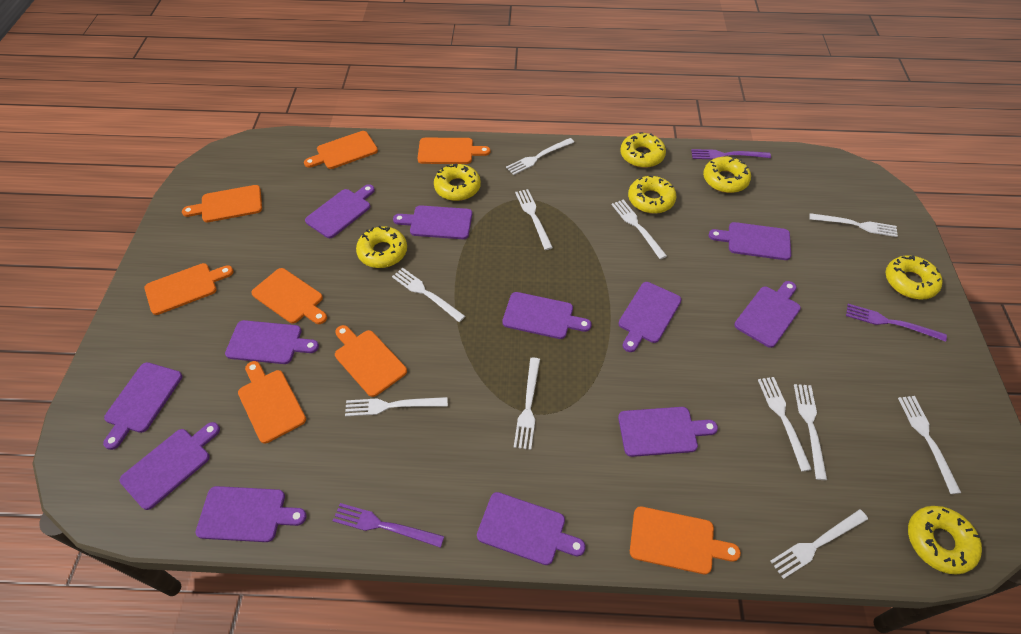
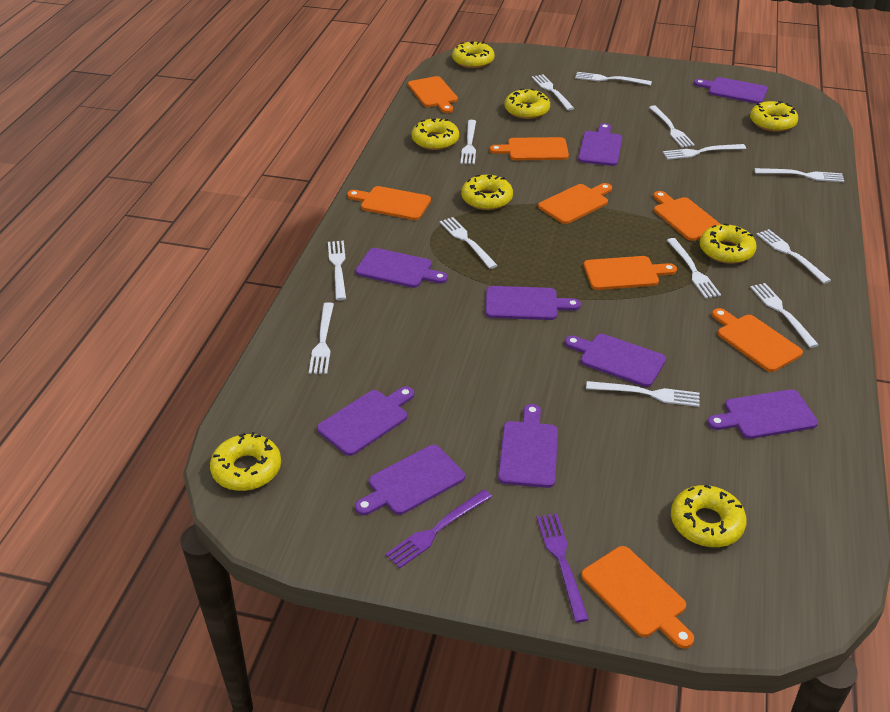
purple cutting board: [103,362,182,450] [120,422,220,510] [196,486,307,542] [225,320,319,364] [305,184,375,238] [393,205,472,239] [477,492,586,565] [502,292,592,339] [618,282,682,352] [618,407,718,457] [709,222,791,260] [734,281,801,348] = 12 -> [317,386,414,456] [355,248,448,288] [355,445,465,515] [485,286,581,320] [498,404,558,488] [565,334,666,387] [578,123,622,166] [694,77,768,104] [707,389,818,439] = 9
purple fork: [333,503,444,548] [691,149,771,159] [846,304,947,342] = 3 -> [385,490,492,568] [536,514,589,622] = 2
white fork: [345,397,448,416] [392,268,465,322] [506,138,574,175] [514,358,540,450] [515,189,553,250] [612,199,667,259] [758,377,812,472] [770,509,868,579] [794,384,827,480] [809,213,898,237] [898,396,961,494] = 11 -> [309,302,334,374] [328,241,346,300] [440,217,498,269] [460,120,476,164] [532,74,574,110] [575,72,652,85] [586,381,700,407] [649,105,695,148] [663,144,746,160] [667,238,721,299] [750,283,819,348] [755,168,844,182] [756,229,831,284] = 13
yellow donut: [356,226,407,268] [434,163,481,201] [620,132,666,168] [628,175,676,214] [703,157,751,193] [885,255,943,299] [908,506,982,575] = 7 -> [210,432,281,491] [412,118,459,150] [452,41,495,68] [461,175,513,210] [505,89,550,119] [671,485,747,547] [700,223,757,264] [750,101,798,132] = 8

